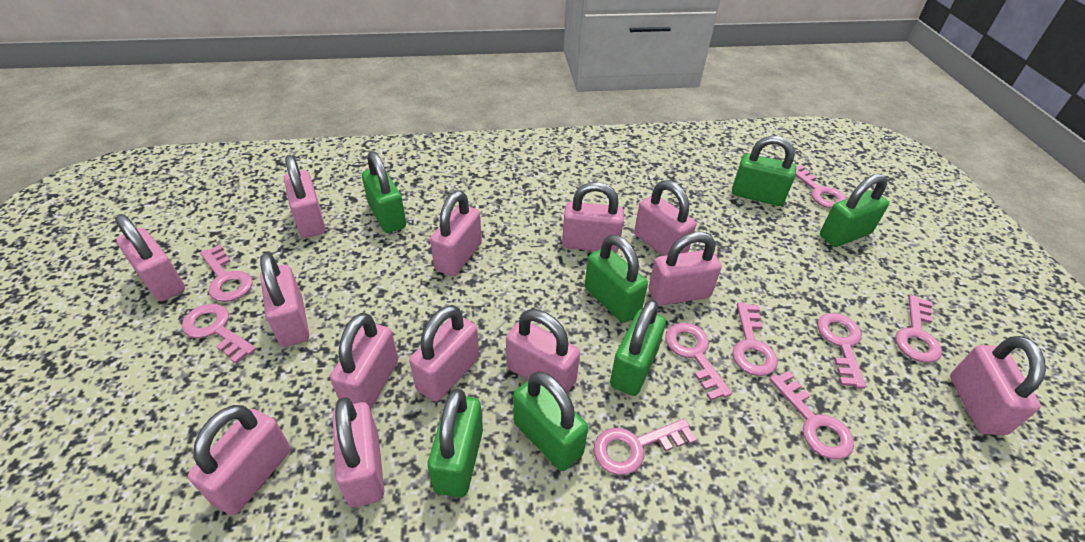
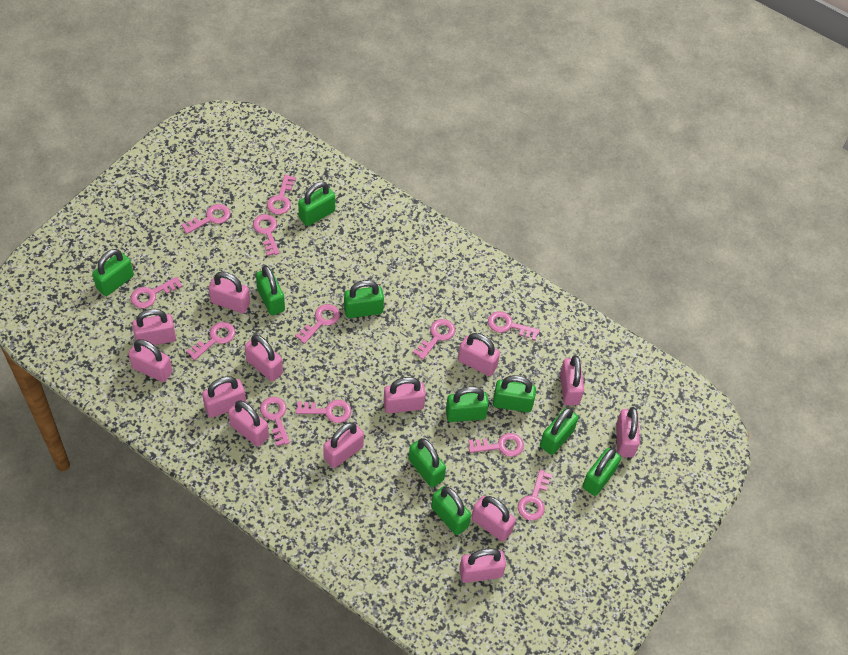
green padlock: [362,151,406,233] [428,389,483,497] [513,371,588,471] [585,235,648,323] [610,299,666,396] [732,136,796,206] [820,174,889,247] = 7 -> [92,249,134,296] [256,266,285,315] [298,182,335,226] [344,280,384,318] [409,438,446,487] [431,486,471,535] [446,386,489,422] [493,375,536,413] [540,408,578,455] [582,448,621,496] = 10
pink key: [182,304,256,364] [200,244,253,302] [594,418,697,475] [665,323,732,401] [732,302,778,376] [769,371,854,460] [795,165,846,209] [817,313,866,389] [895,295,942,363] = 9 -> [131,277,182,308] [181,204,230,234] [186,322,235,360] [253,214,279,256] [260,397,290,446] [267,175,296,215] [295,304,340,344] [296,400,351,423] [413,319,456,360] [469,433,524,457] [488,311,540,340] [518,470,552,521] = 12

